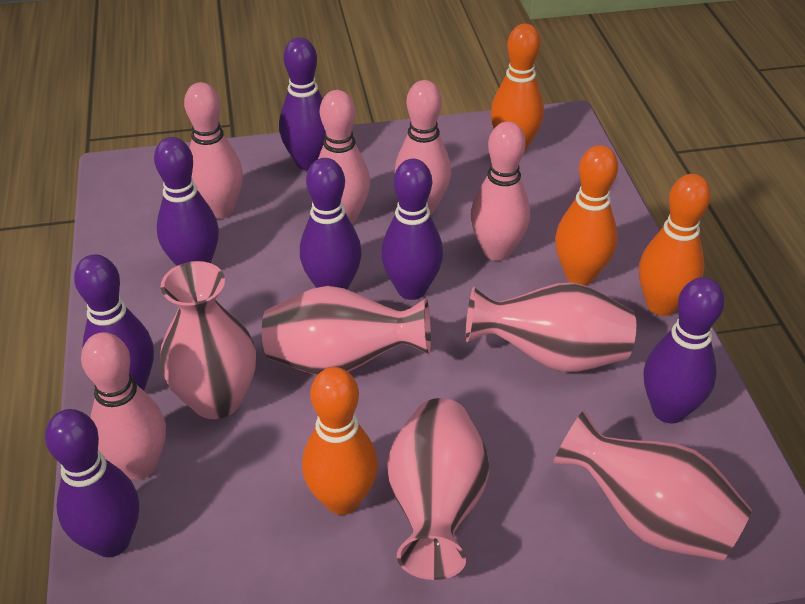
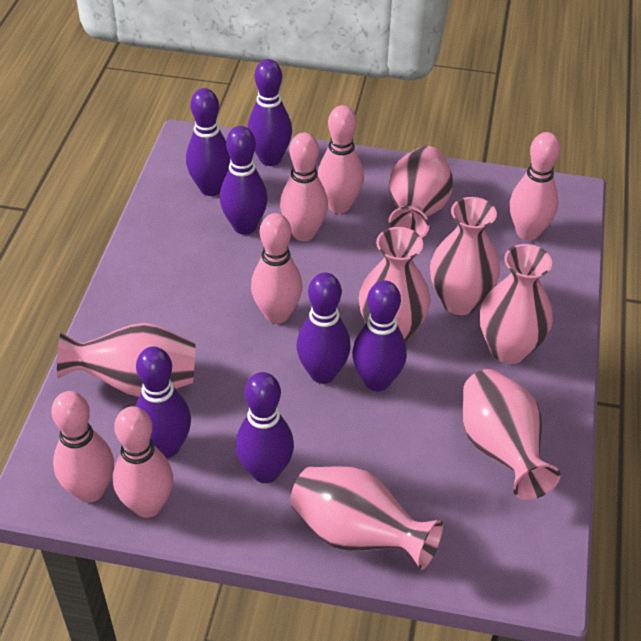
orange bowling pin: [302,367,378,515] [491,24,544,152] [555,145,618,285] [639,174,711,316] = 4 -> none = 0
pink bowling pin: [81,332,166,480] [184,82,243,219] [318,90,370,224] [394,80,451,215] [471,122,530,261] = 5 -> [51,391,114,503] [113,406,173,518] [251,213,302,324] [280,132,328,241] [318,105,364,213] [510,132,561,240] = 6
pink vase: [160,261,256,419] [262,286,431,375] [387,398,490,580] [466,282,636,372] [553,410,752,561] = 5 -> [57,323,196,397] [290,466,443,570] [359,227,430,342] [388,146,453,238] [430,197,500,315] [463,369,561,500] [480,244,553,364] = 7

